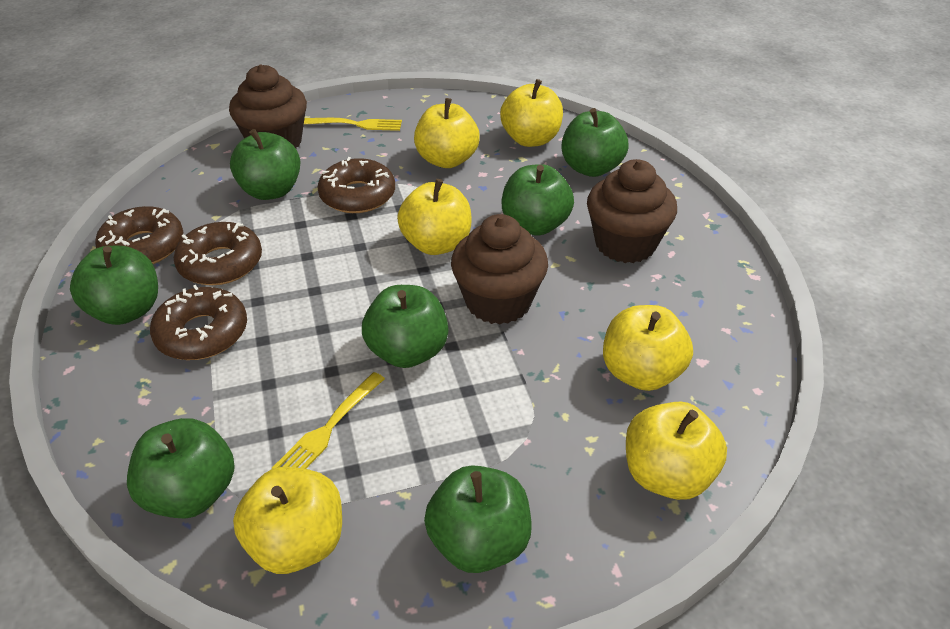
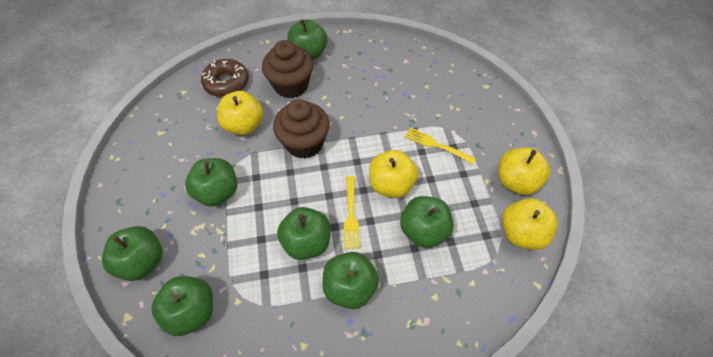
brown cupcake: [229,64,307,148] [451,214,548,324] [587,159,677,263] = 3 -> [262,40,313,98] [273,99,330,158] = 2
brown donut: [95,206,183,264] [150,285,247,360] [174,222,262,285] [318,157,395,213] = 4 -> [201,59,249,97] = 1
yellow apple: [233,467,342,574] [397,179,471,255] [414,98,480,168] [500,79,563,147] [603,305,693,391] [626,402,727,500] = 6 -> [217,91,264,135] [369,150,418,198] [499,147,550,195] [502,198,558,250] = 4

